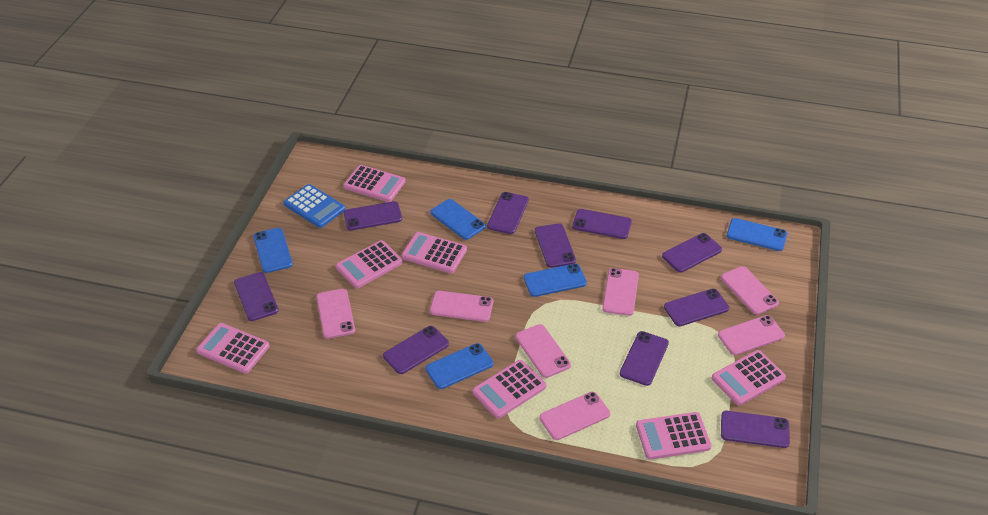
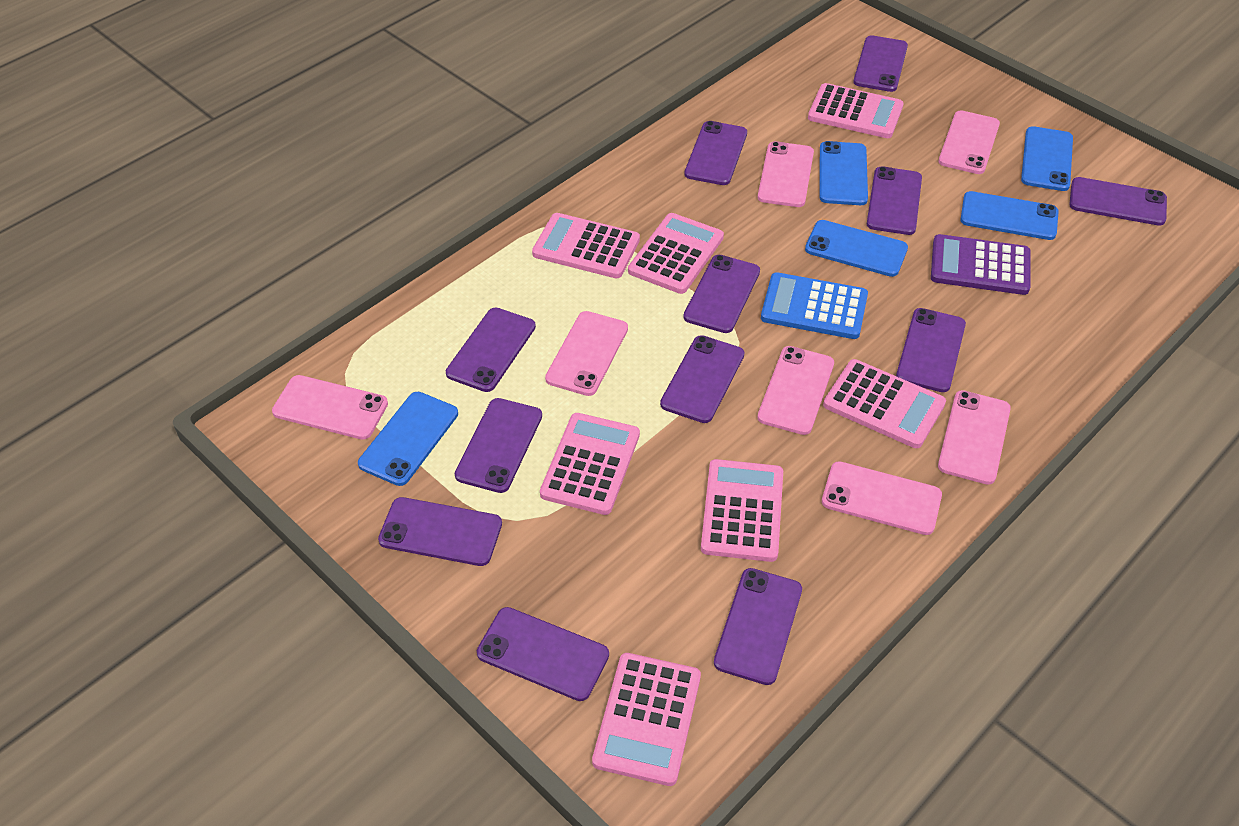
purple calculator: none = 0 -> [931,234,1031,295] = 1
purple phone: [234,272,279,321] [344,201,402,230] [383,326,449,374] [487,192,529,234] [535,223,576,268] [572,209,632,239] [620,331,669,386] [662,233,722,272] [664,289,729,326] [721,411,790,448] = 10 -> [378,497,502,566] [446,308,536,392] [455,398,542,493] [477,607,609,701] [660,335,745,423] [683,255,760,333] [684,121,747,185] [714,568,802,685] [853,35,908,92] [867,166,922,235] [896,308,966,392] [1069,177,1167,225] = 12

